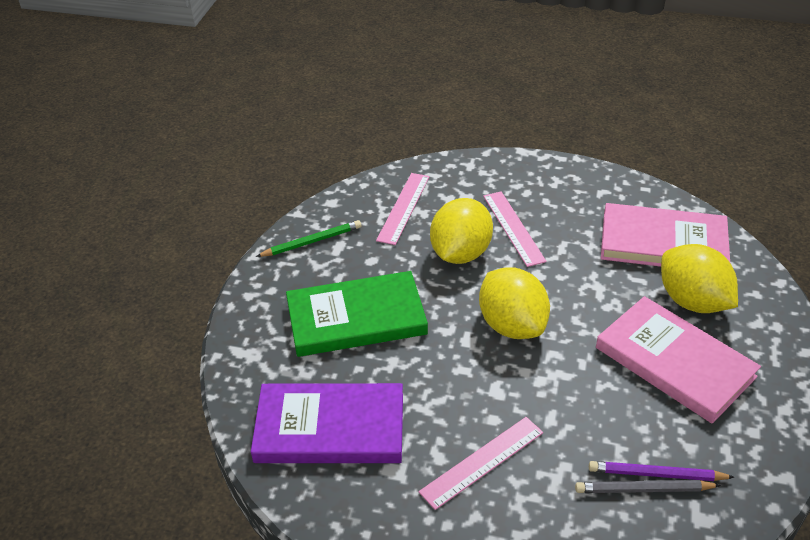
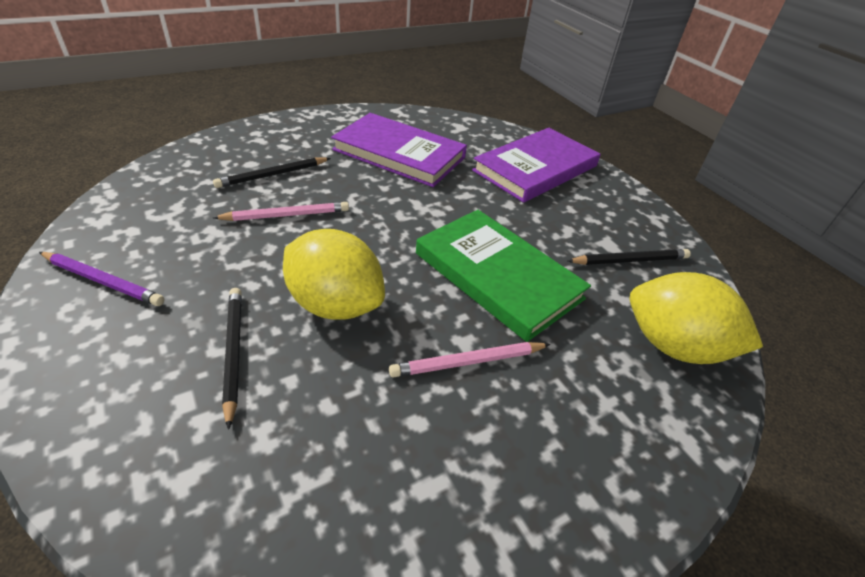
black pencil: none = 0 -> [213,157,331,188] [222,288,242,430] [567,249,691,265] = 3
green pencil: [256,220,361,257] = 1 -> none = 0
grey pencil: [575,480,721,493] = 1 -> none = 0
pink book: [596,296,761,424] [601,203,730,267] = 2 -> none = 0
pink pencil: none = 0 -> [213,202,349,221] [389,342,550,378] = 2
pink ruler: [376,173,429,245] [419,417,543,510] [483,191,547,267] = 3 -> none = 0
purple book: [251,383,403,463] = 1 -> [331,113,467,187] [472,128,600,203] = 2
yellow lemon: [430,198,493,264] [479,267,550,339] [661,244,738,313] = 3 -> [283,229,385,320] [630,272,763,364] = 2

